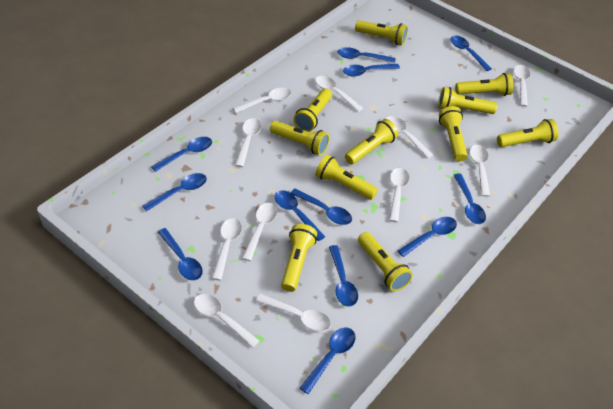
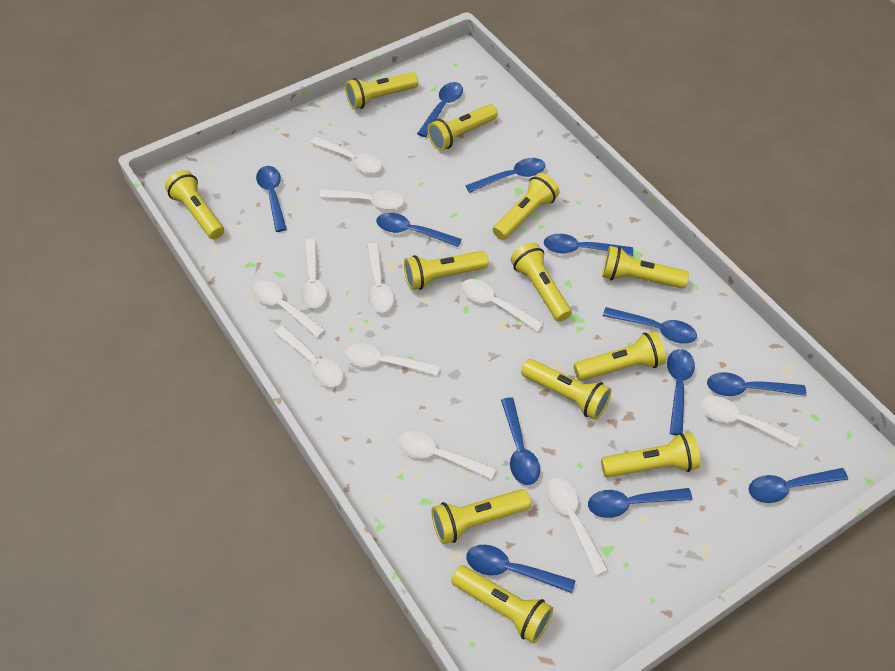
yellow flashlight: [270,121,329,155] [281,224,317,292] [294,88,332,132] [315,155,378,200] [345,119,398,164] [355,20,408,45] [358,232,413,291] [438,87,497,114] [439,106,468,162] [455,73,513,96] [497,119,559,147] = 11 -> [165,170,224,239] [345,72,418,109] [404,251,489,290] [427,104,498,151] [431,489,531,544] [451,565,553,644] [493,173,559,240] [511,243,572,322] [521,359,611,420] [574,331,666,381] [601,432,700,477] [602,246,689,288] = 12

